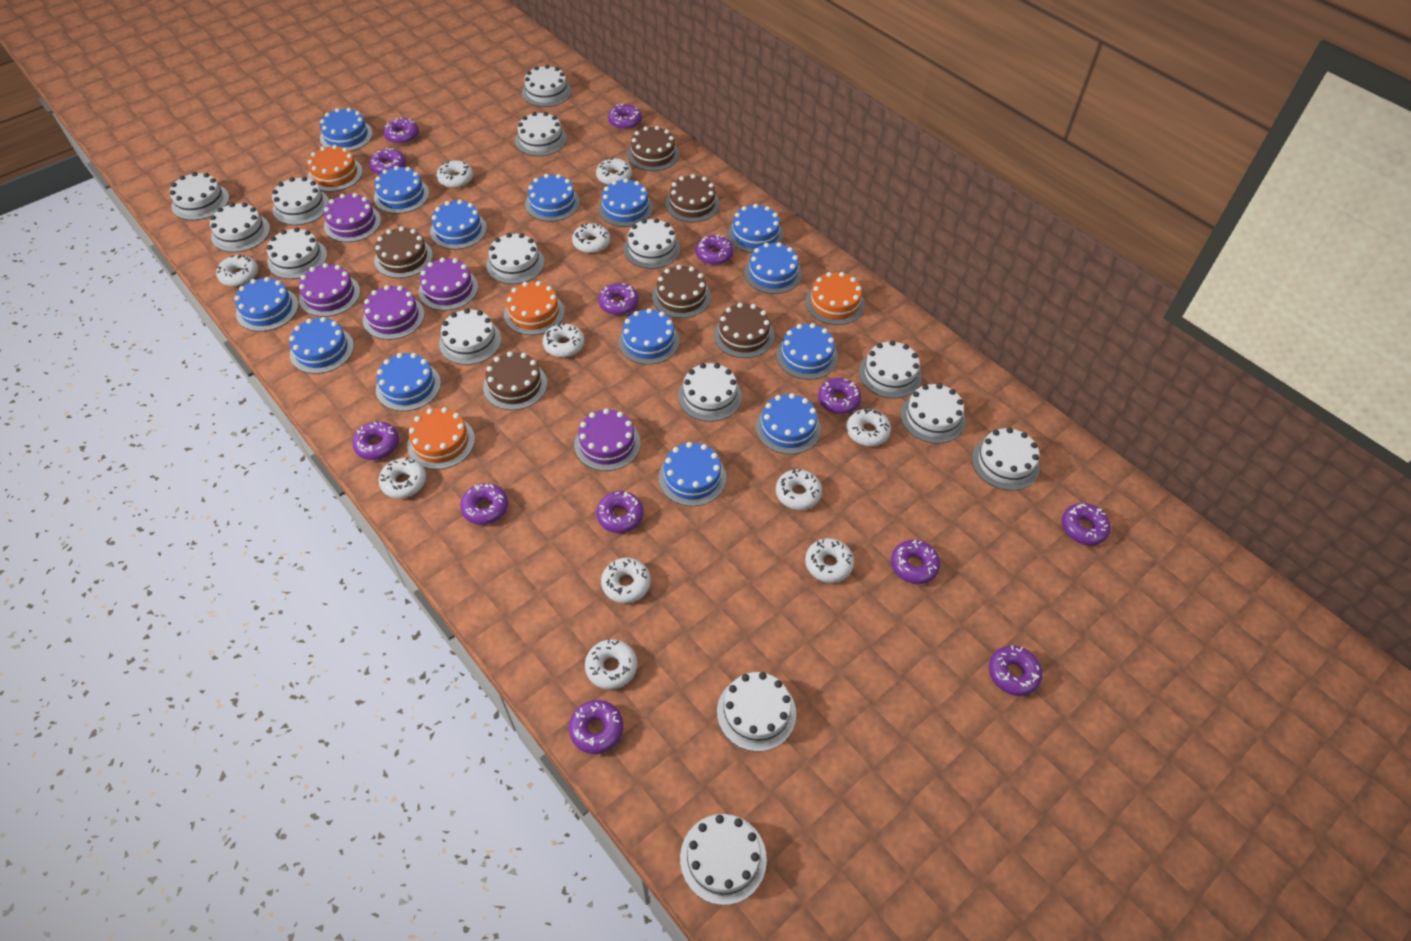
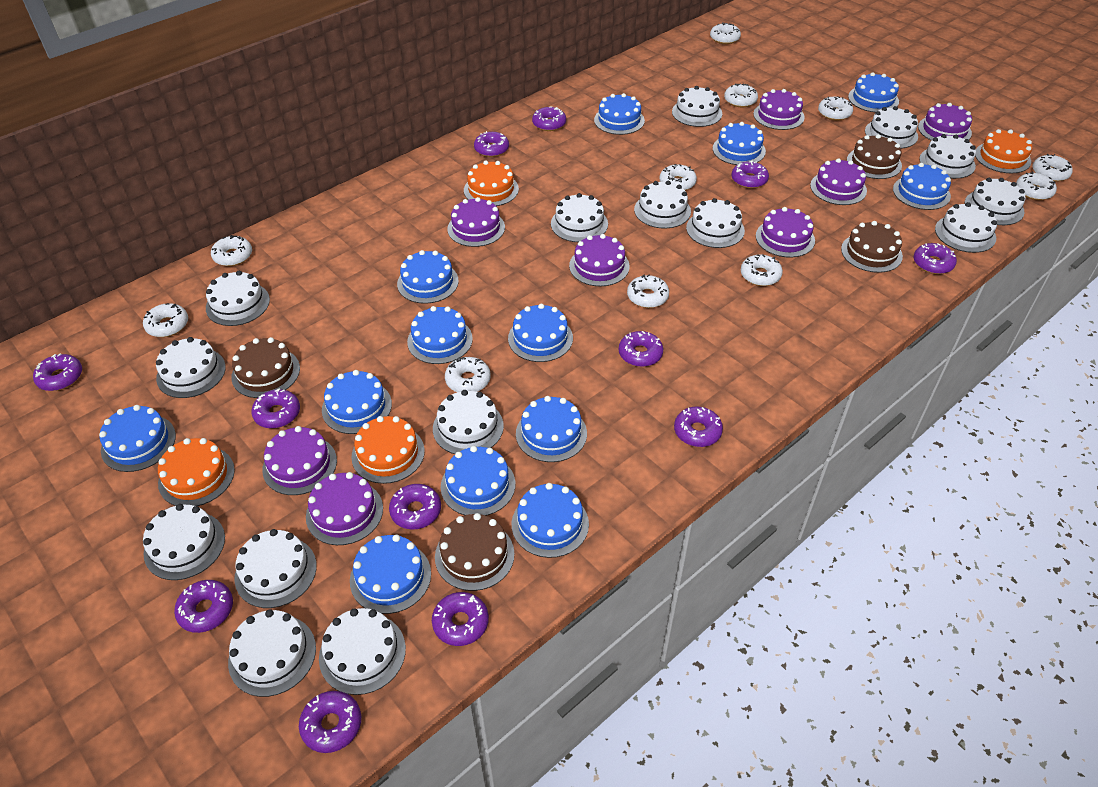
blue cake: [234,277,299,332] [289,317,354,374] [320,108,373,151] [374,166,429,214] [376,353,441,411] [430,200,487,249] [525,174,580,222] [598,178,653,227] [618,308,680,365] [659,442,726,506] [728,204,784,253] [744,242,802,294] [756,393,821,454] [776,323,838,380] = 14 -> [99,405,176,472] [322,370,392,434] [350,535,431,614] [397,250,459,304] [407,306,473,364] [441,446,515,516] [508,304,573,362] [512,483,589,558] [516,396,587,462] [594,93,645,135] [713,122,766,165] [848,72,899,112] [893,163,951,210] = 13
brown cake: [374,227,433,278] [483,352,547,410] [627,126,679,171] [652,265,711,318] [665,174,720,222] [714,303,774,358] = 6 -> [231,337,300,398] [435,513,514,591] [841,221,903,273] [847,134,902,179] = 4
purple cake: [299,263,360,317] [324,193,381,242] [363,285,425,340] [418,258,478,311] [574,408,641,471] = 5 -> [262,426,337,495] [306,472,383,545] [447,197,505,247] [569,234,630,286] [753,89,805,130] [756,207,815,258] [810,158,867,205] [918,103,972,140] = 8
purple donut: [352,421,399,460] [369,148,406,175] [383,118,419,144] [460,483,508,525] [569,700,623,754] [596,491,644,533] [598,283,639,315] [608,103,642,130] [696,234,734,265] [818,378,862,414] [891,540,940,584] [989,645,1043,696] [1062,503,1111,545] = 13 -> [33,353,82,391] [174,580,233,633] [251,389,300,428] [299,691,361,753] [389,484,441,530] [432,592,489,646] [474,131,509,157] [532,106,566,131] [619,331,663,367] [674,407,723,447] [731,161,769,188] [914,243,957,274] = 12

